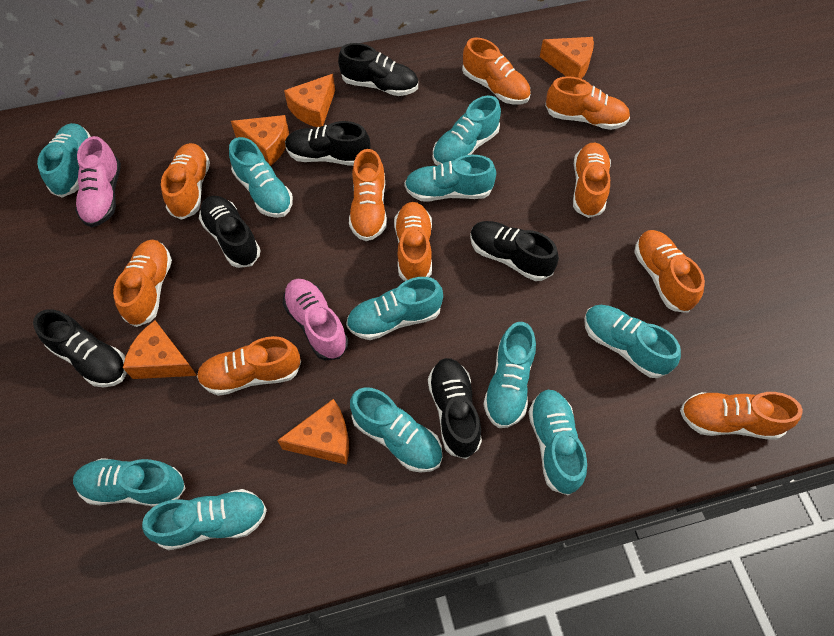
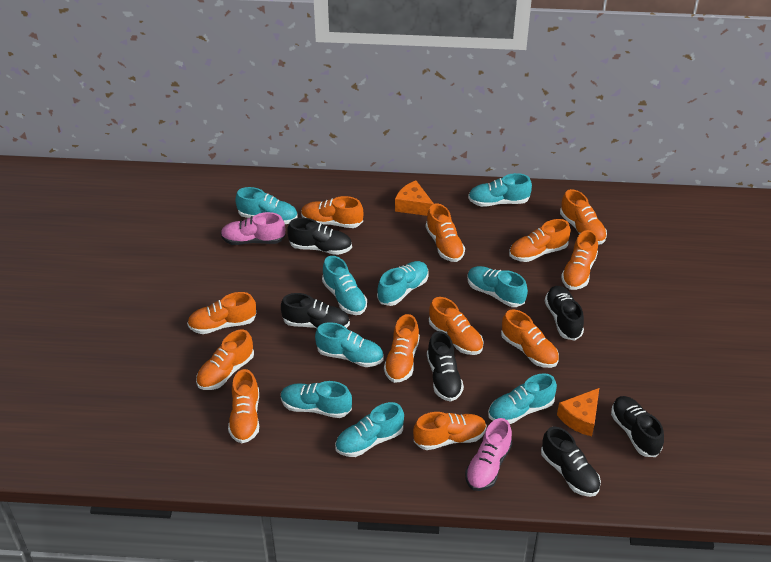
orange cheese: [123,320,197,379] [231,115,289,166] [277,399,349,465] [284,74,335,127] [540,37,594,79] = 5 -> [395,181,434,216] [557,388,599,436] = 2
orange shoe: [113,239,172,327] [161,143,210,220] [197,336,301,396] [349,149,387,241] [394,202,432,281] [462,38,530,104] [545,76,630,130] [573,143,611,218] [634,230,705,313] [680,392,803,440] = 10 -> [187,292,256,334] [196,330,254,390] [228,369,259,443] [301,196,363,228] [384,314,420,383] [413,412,487,450] [426,203,465,262] [429,297,484,355] [501,310,559,368] [509,219,571,262] [560,189,607,244] [561,230,598,290] = 12
turquoise shoe: [37,123,91,198] [73,458,186,507] [142,489,267,550] [229,137,293,218] [346,277,443,340] [350,387,442,473] [405,155,496,201] [433,96,501,165] [483,322,536,428] [528,390,587,496] [584,305,681,378] = 11 -> [235,187,298,224] [281,381,352,418] [315,322,383,367] [322,256,367,315] [335,402,404,457] [377,261,429,306] [467,266,528,307] [468,173,532,207] [488,373,557,424] = 9

